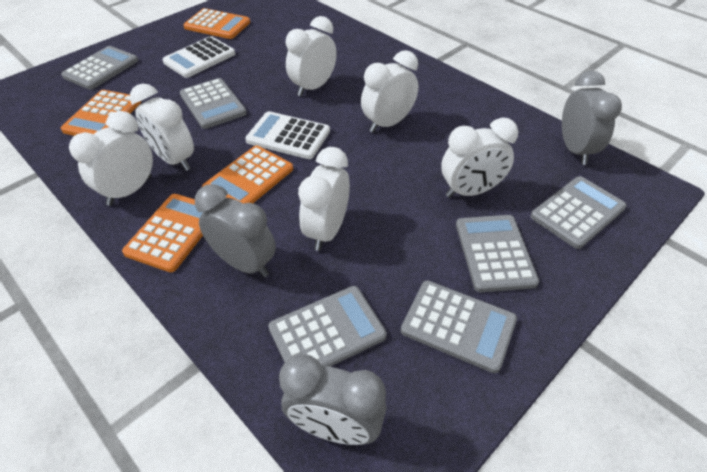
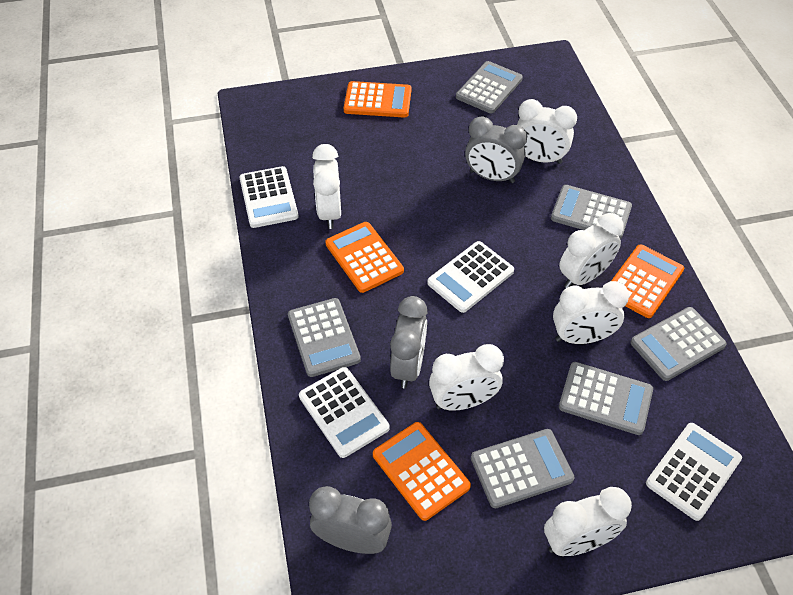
white calculator: [162,36,235,78] [245,111,330,159] = 2 -> [239,166,299,228] [299,367,390,458] [427,241,514,313] [646,423,742,521] = 4

